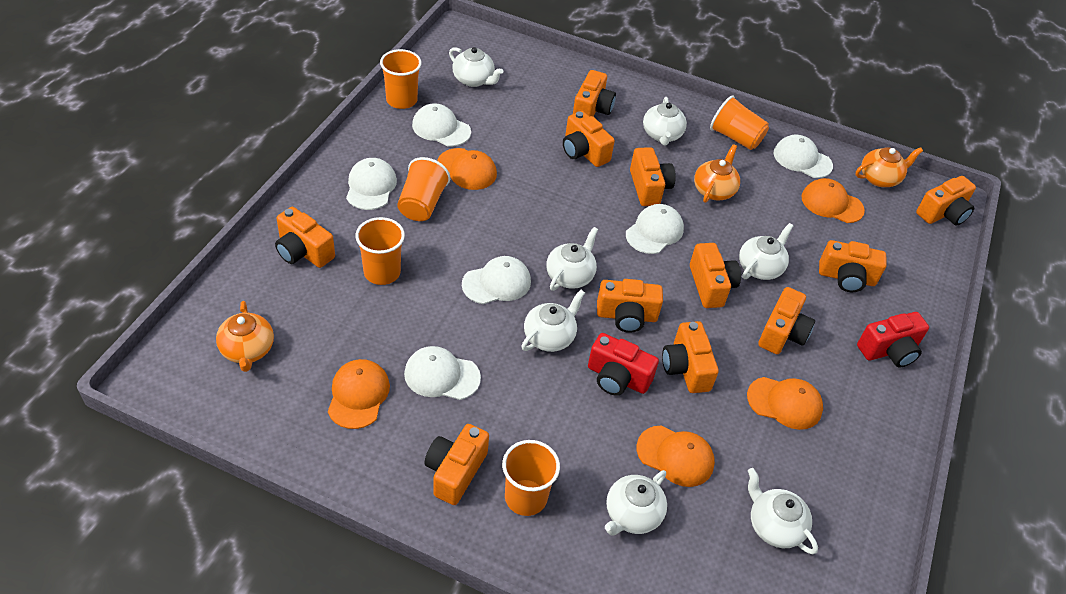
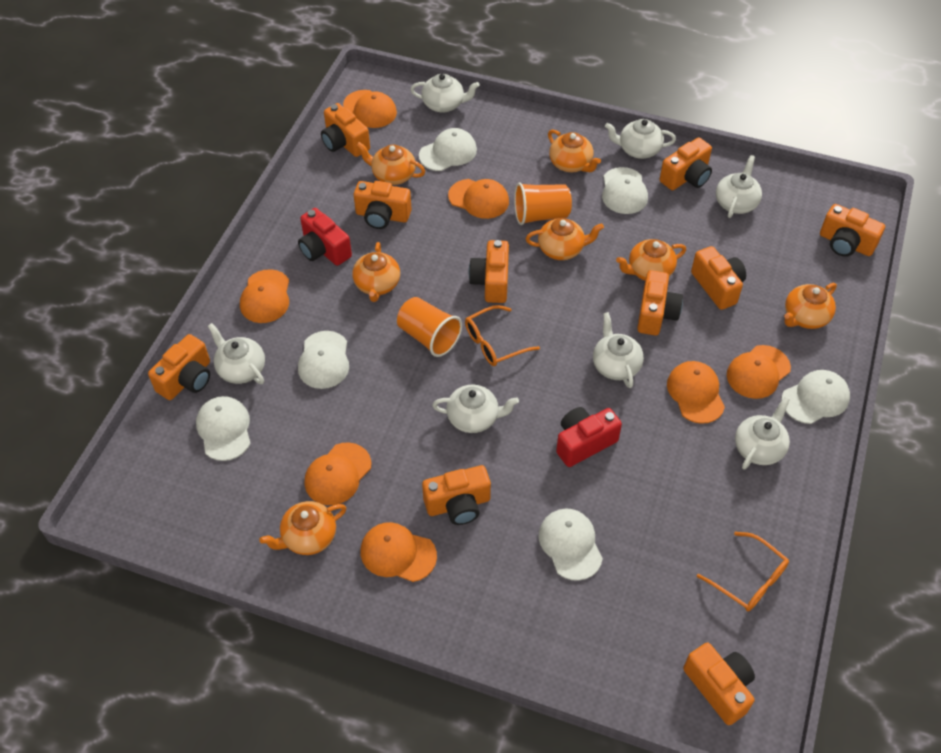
orange camera: [275,207,335,268] [424,424,489,505] [563,111,615,167] [573,70,616,117] [597,279,663,333] [630,147,676,206] [662,321,719,393] [690,243,741,308] [758,287,815,354] [819,240,887,292] [916,176,976,226] = 11 -> [148,334,210,400] [321,103,370,157] [354,181,412,229] [422,465,491,525] [468,240,509,303] [637,270,683,335] [660,137,712,190] [683,643,755,725] [691,246,746,310] [820,204,885,257] = 10
orange cap: [328,359,390,429] [437,148,497,190] [637,426,715,487] [747,377,823,430] [801,178,865,223] = 5 -> [240,269,289,323] [305,442,372,505] [343,90,397,128] [361,522,437,582] [448,179,509,219] [667,361,725,424] [727,345,791,399] = 7
orange cup: [355,217,405,285] [380,49,422,109] [397,157,450,221] [502,440,560,516] [710,95,769,150] = 5 -> [397,297,462,357] [514,182,572,225] = 2
orange glasses: none = 0 -> [465,305,540,366] [697,532,789,611] = 2
orange teapot: [216,301,274,372] [694,144,740,203] [855,147,923,187] = 3 -> [259,501,347,555] [352,242,400,302] [356,142,426,185] [526,218,604,260] [548,129,601,172] [616,239,686,281] [784,283,837,329] = 7

